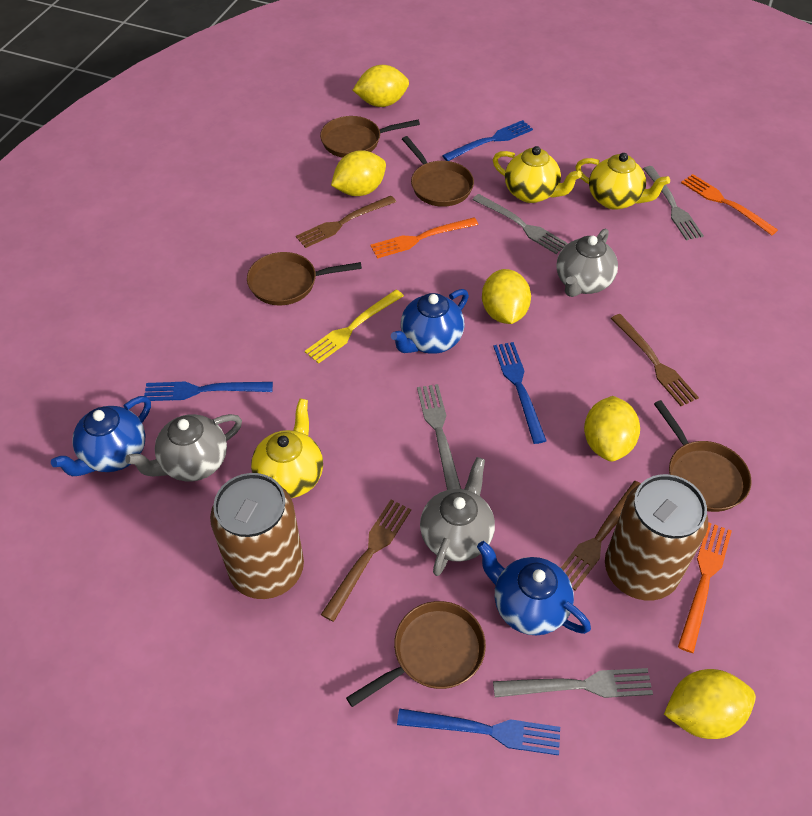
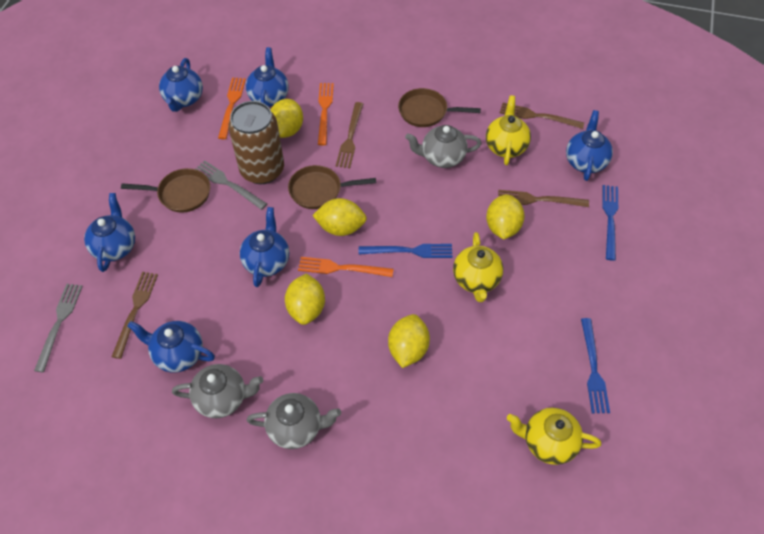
blue fork: [144,382,273,401] [397,709,560,755] [442,120,533,161] [493,342,546,444] = 4 -> [359,244,453,258] [581,318,610,413] [602,185,618,261] = 3
blue teapot: [51,396,151,476] [391,289,469,354] [477,541,591,635] = 3 -> [84,193,135,272] [127,321,215,373] [159,58,203,112] [240,207,289,287] [246,47,289,107] [566,110,613,181] = 6
brown can: [210,473,304,599] [605,474,708,601] = 2 -> [228,101,284,184] = 1
brown pan: [247,252,362,306] [320,116,420,158] [346,601,486,707] [402,136,474,207] [654,400,752,512] = 5 -> [121,168,210,213] [288,165,376,209] [398,88,481,127] = 3
grey fork: [417,384,461,490] [472,194,568,254] [493,668,653,698] [643,166,704,240] = 4 -> [34,284,83,372] [195,160,267,210] = 2
yellow fork: [305,290,404,364] = 1 -> none = 0

